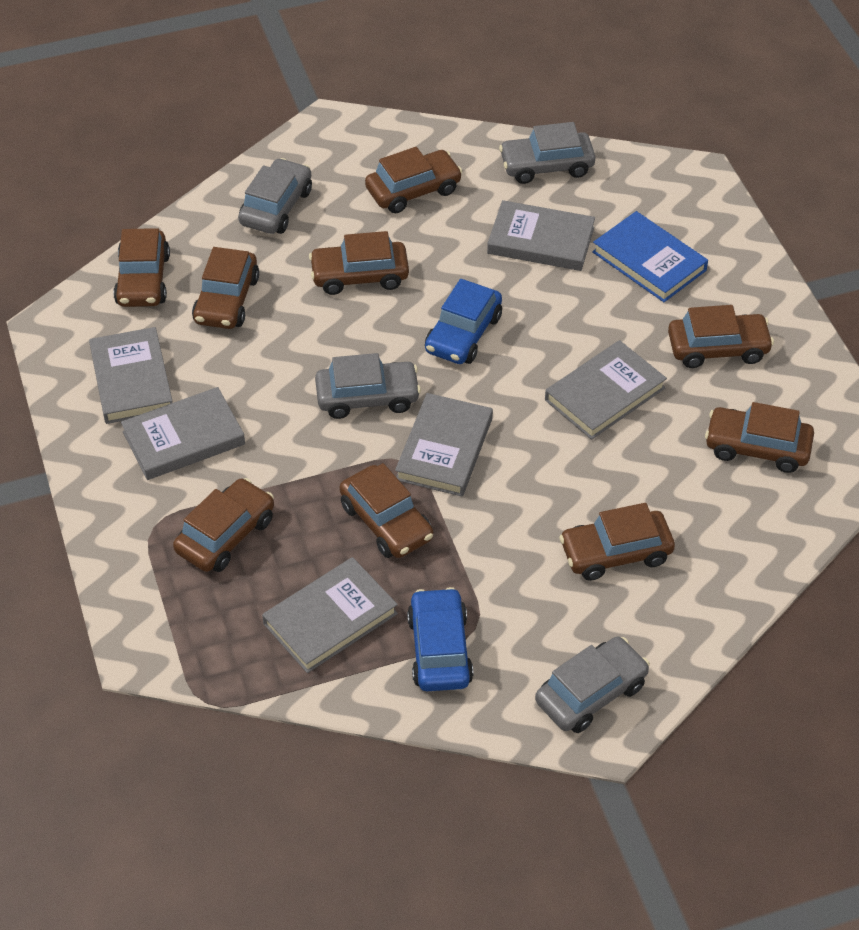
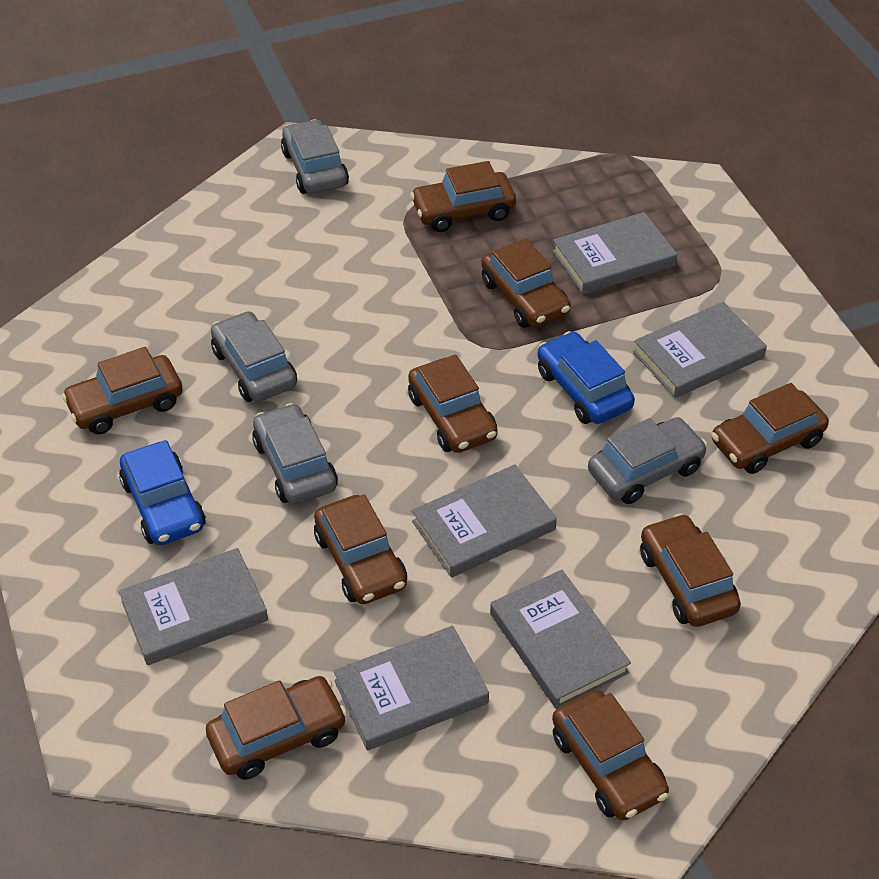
blue book: [592,211,708,302] = 1 -> none = 0

